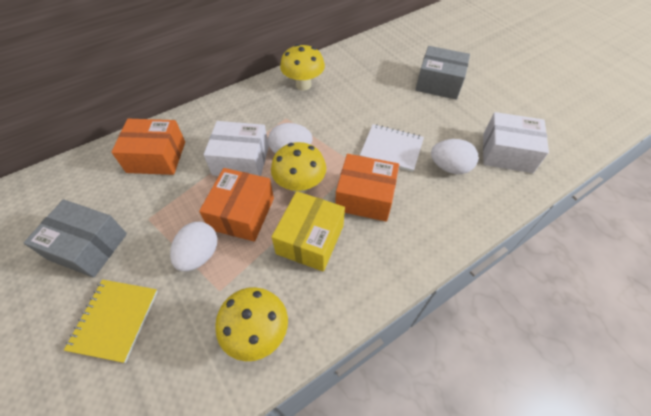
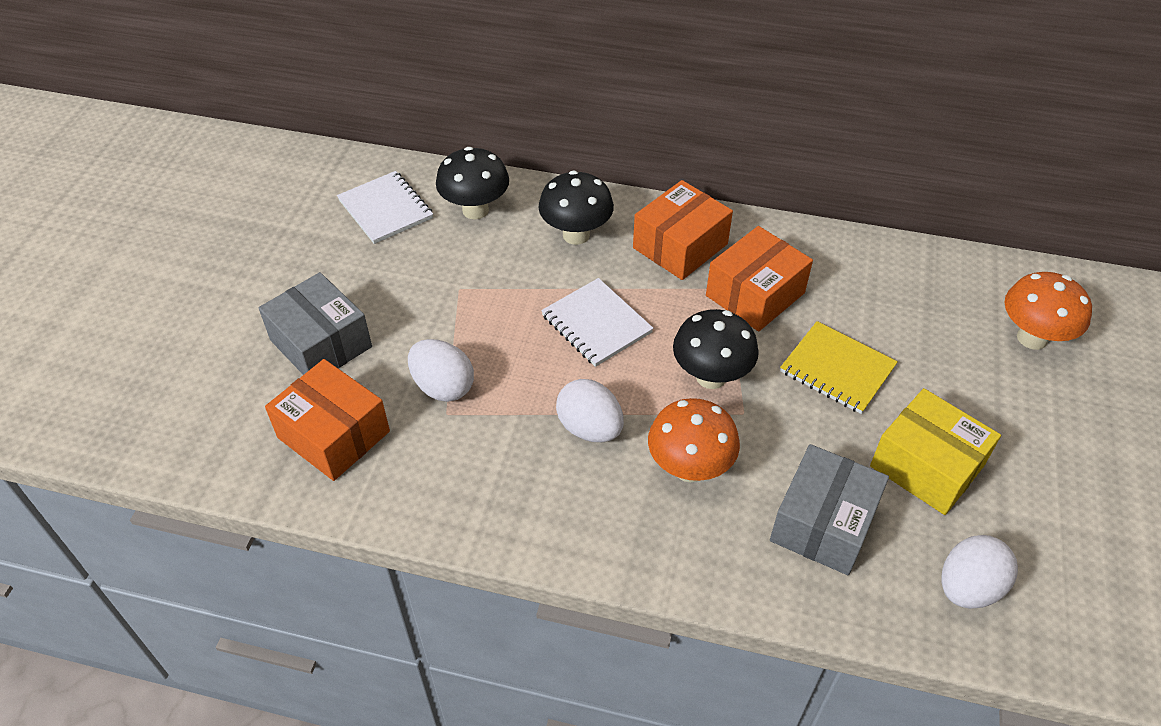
black mushroom: none = 0 -> [436,147,509,220] [539,171,614,245] [673,309,759,389] = 3
orange mushroom: none = 0 -> [648,398,740,482] [1004,272,1092,350] = 2
white box: [204,121,269,176] [483,112,549,173] = 2 -> none = 0
white notebook: [360,124,424,172] = 1 -> [337,171,433,244] [541,278,654,367] = 2
yellow mushroom: [215,287,288,361] [271,142,326,193] [280,44,325,90] = 3 -> none = 0

